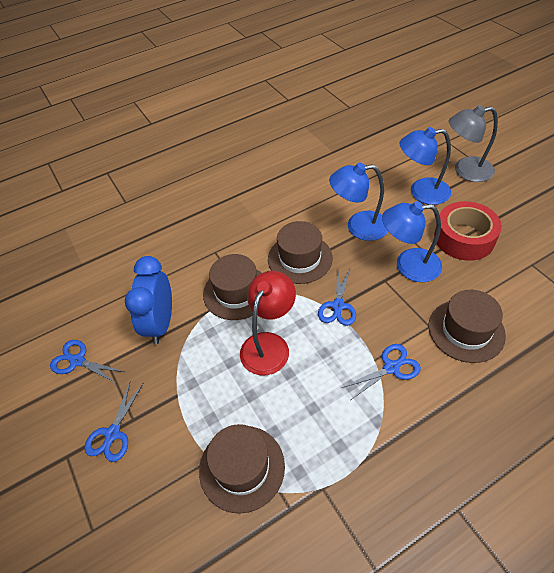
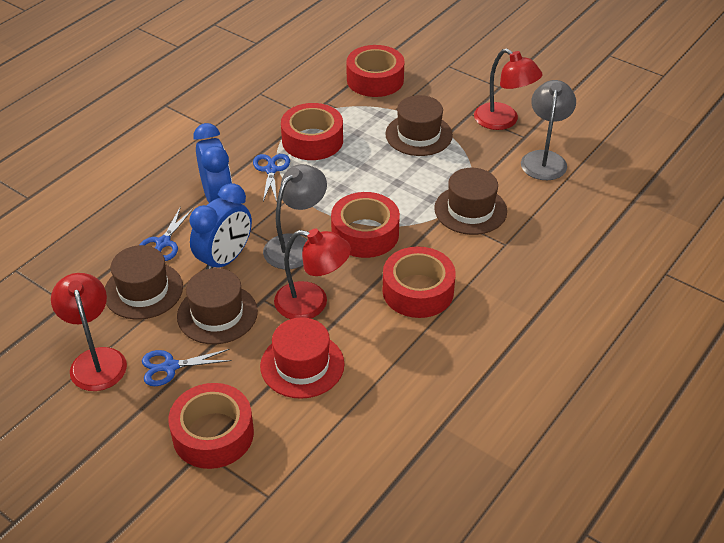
blue clock: [125,256,172,344] = 1 -> [190,183,252,269] [194,123,232,203] = 2
blue lamp: [329,163,388,241] [382,201,442,282] [399,127,451,205] = 3 -> none = 0
blue scissors: [50,340,125,384] [84,380,143,462] [318,266,356,326] [342,344,421,400] = 4 -> [139,206,193,261] [142,349,232,386] [253,154,290,202] = 3
grey lamp: [449,105,498,182] = 1 -> [263,164,327,269] [521,80,576,180] = 2
red hat: none = 0 -> [260,317,344,399] = 1
red lamp: [240,271,296,375] = 1 -> [51,273,127,391] [274,229,351,319] [474,49,543,130] = 3
red tape: [434,201,502,261] = 1 -> [168,383,254,469] [281,103,343,160] [331,192,400,258] [346,45,404,97] [383,246,456,318] = 5

